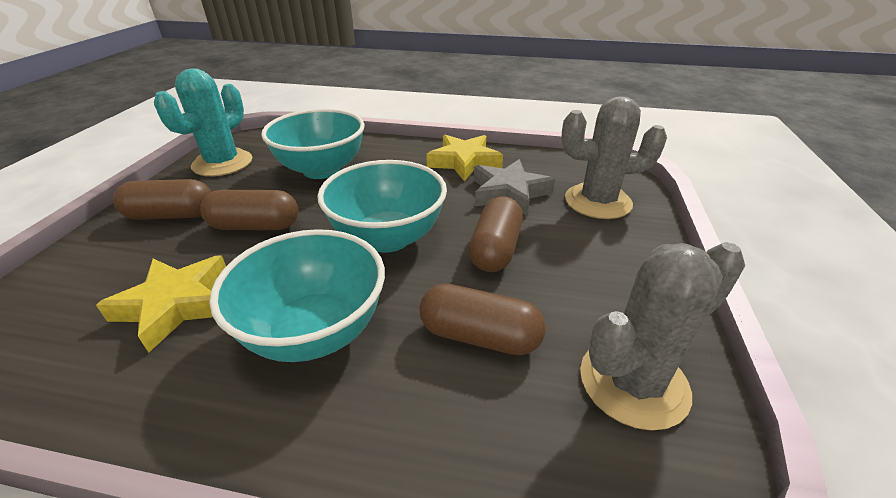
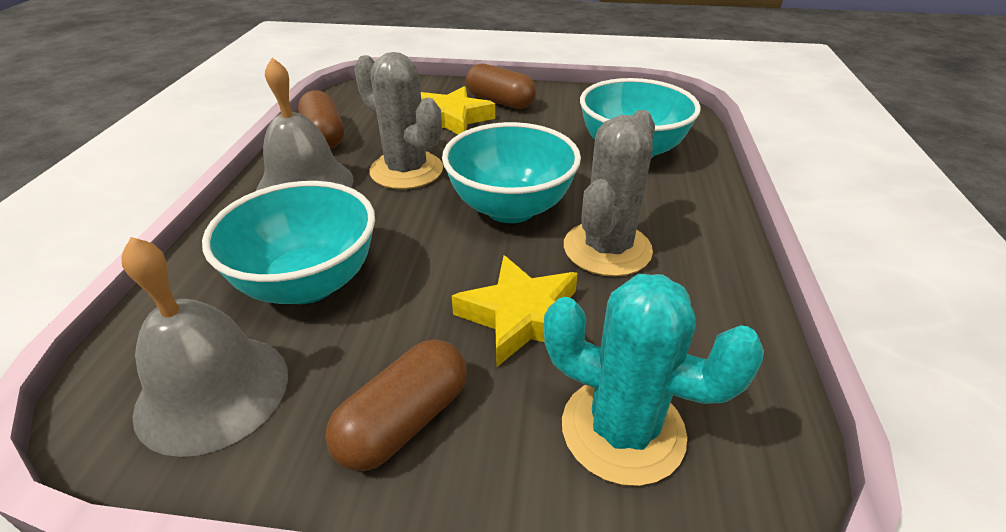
brown capsule: [113,179,211,220] [200,190,298,230] [419,284,546,356] [468,196,523,272] = 4 -> [298,90,344,149] [325,339,467,471] [466,63,536,109] = 3
grey bell: none = 0 -> [121,237,288,457] [256,58,354,191] = 2
grey star: [474,159,555,216] = 1 -> none = 0

